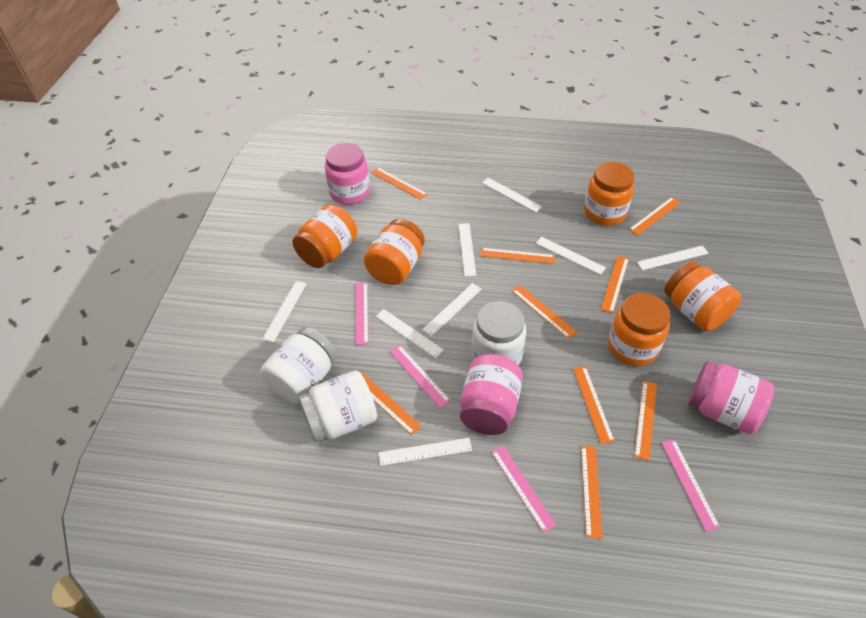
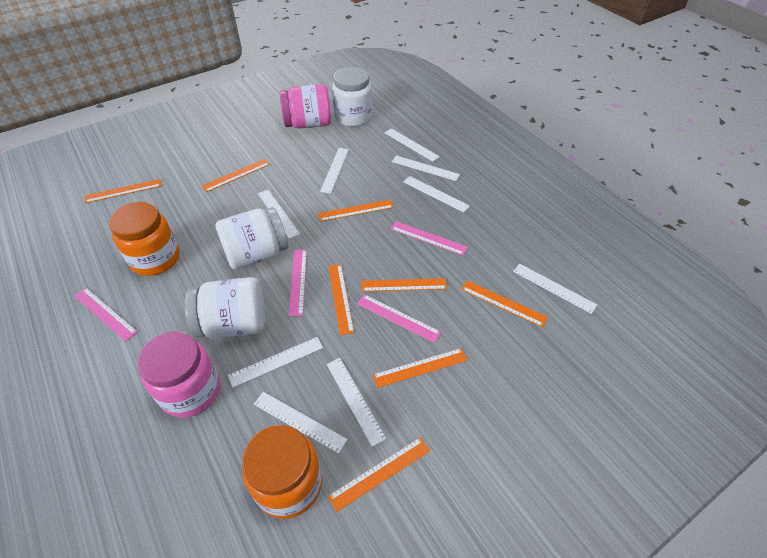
orange jar: [292,204,357,268] [364,219,425,285] [584,162,634,226] [608,293,671,366] [664,261,741,331] = 5 -> [109,202,180,276] [242,425,322,519] = 2
orange ruler: [362,373,422,435] [371,167,427,200] [480,248,555,264] [512,285,577,339] [573,366,615,444] [581,446,603,539] [601,256,629,313] [629,197,681,235] [634,381,657,461] = 9 -> [85,179,161,203] [201,159,270,192] [318,200,394,222] [328,264,354,335] [328,437,430,512] [362,278,447,292] [373,348,467,388] [461,280,548,327] = 8
pink jar: [325,143,370,205] [460,354,523,435] [688,361,774,434] = 3 -> [137,331,220,418] [280,84,331,129] = 2
white ruler: [262,281,307,342] [375,309,444,358] [379,438,472,466] [422,283,482,336] [458,223,476,277] [482,178,542,212] [535,237,606,275] [637,245,709,270] = 8 -> [228,337,323,388] [254,392,348,454] [258,189,300,239] [320,148,349,194] [327,358,386,447] [384,128,440,162] [392,156,460,181] [403,176,470,213] [513,264,597,314] = 9

